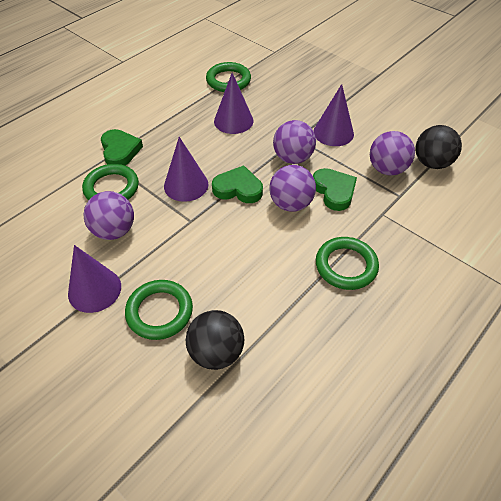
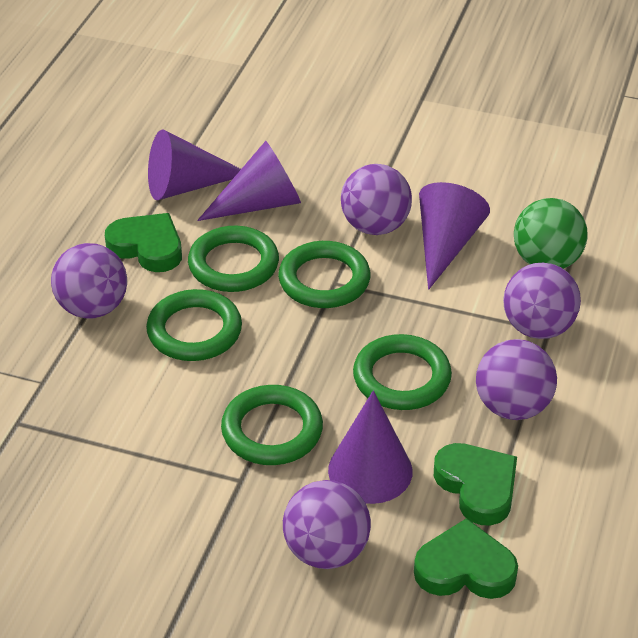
black ball: [186,310,244,370] [416,125,462,169] = 2 -> none = 0
green ball: none = 0 -> [514,198,588,269] = 1
green ring: [82,164,139,200] [125,280,193,340] [206,62,251,92] [316,237,379,290] = 4 -> [146,289,242,361] [188,226,279,292] [221,385,323,465] [278,241,370,308] [353,334,452,410] = 5
purple ball: [83,191,134,240] [269,165,316,212] [273,120,316,164] [370,131,415,176] = 4 -> [51,243,127,318] [283,480,371,569] [341,164,412,235] [476,339,557,420] [503,263,581,339] = 5

